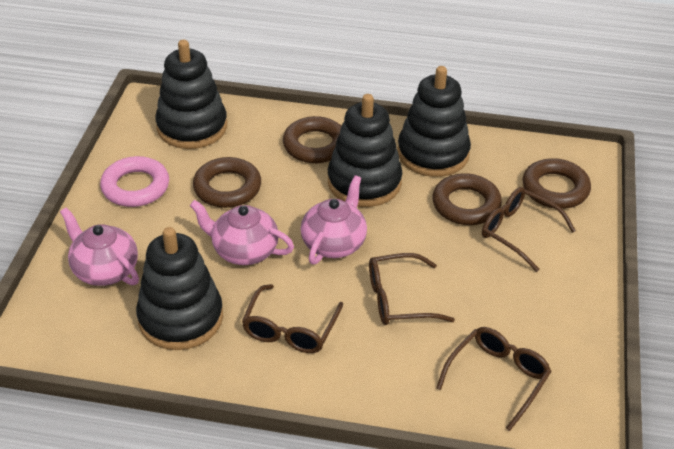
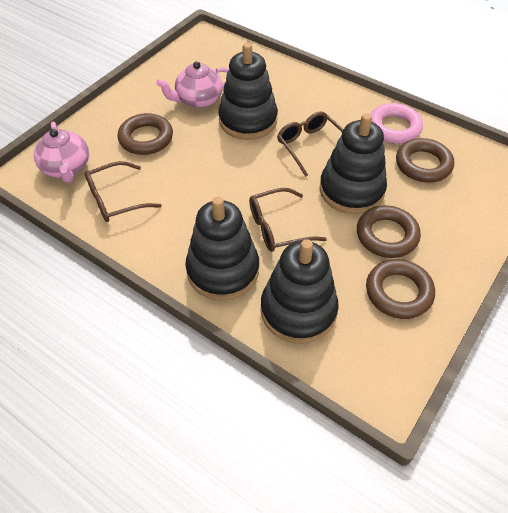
brown glasses: [242,284,343,353] [369,253,455,325] [436,327,552,431] [482,187,576,272] = 4 -> [85,161,162,222] [249,188,327,252] [277,112,344,177] = 3
pink teapot: [60,208,139,286] [190,200,294,265] [301,175,367,265] = 3 -> [34,122,89,183] [156,61,229,108] = 2

